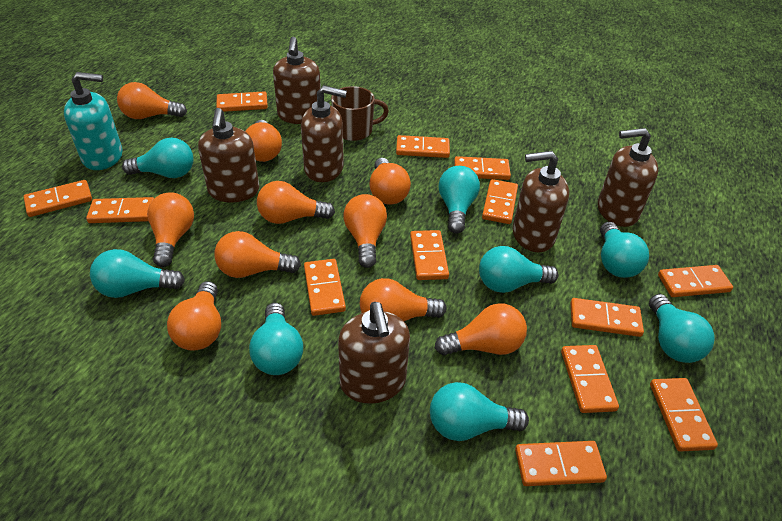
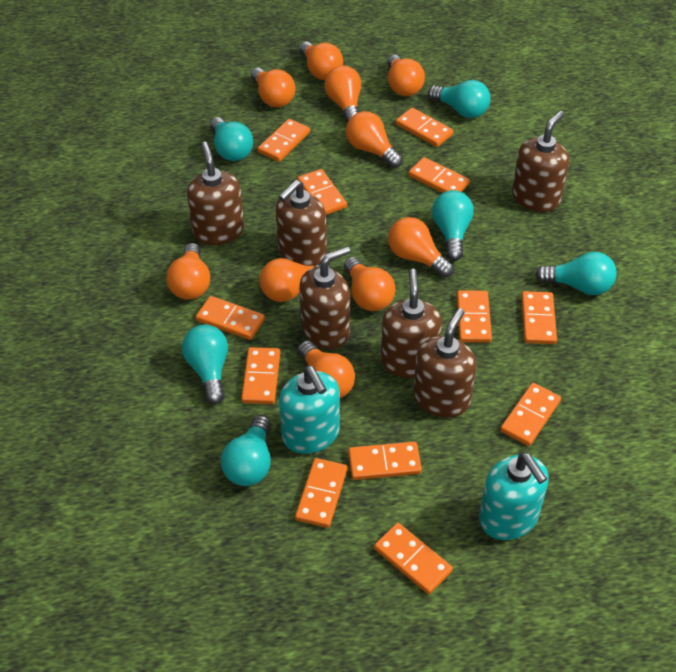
brown mug: [331,86,389,141] = 1 -> none = 0
orange domino: [24,180,92,217] [86,197,154,223] [216,91,268,112] [304,259,346,316] [396,135,450,158] [410,230,449,280] [454,156,511,180] [482,179,518,224] [515,441,607,486] [561,345,619,413] [570,298,644,337] [650,378,718,452] [658,265,733,297] = 13 -> [196,296,265,340] [241,347,280,404] [258,119,310,162] [295,458,347,528] [297,169,347,215] [348,442,422,480] [374,523,453,594] [396,108,453,147] [408,157,470,193] [457,290,492,343] [500,383,561,446] [521,291,557,344] = 12
turquoise light bulb: [90,249,185,298] [122,138,193,178] [249,303,303,375] [430,382,529,441] [439,166,480,234] [479,246,559,293] [600,222,649,278] [649,294,715,363] = 8 -> [182,325,228,404] [210,117,253,161] [221,415,271,486] [428,80,491,118] [432,190,474,261] [535,252,617,295] = 6
turquoise soap dispenser: [64,72,123,170] = 1 -> [279,366,340,454] [479,452,549,540] = 2

